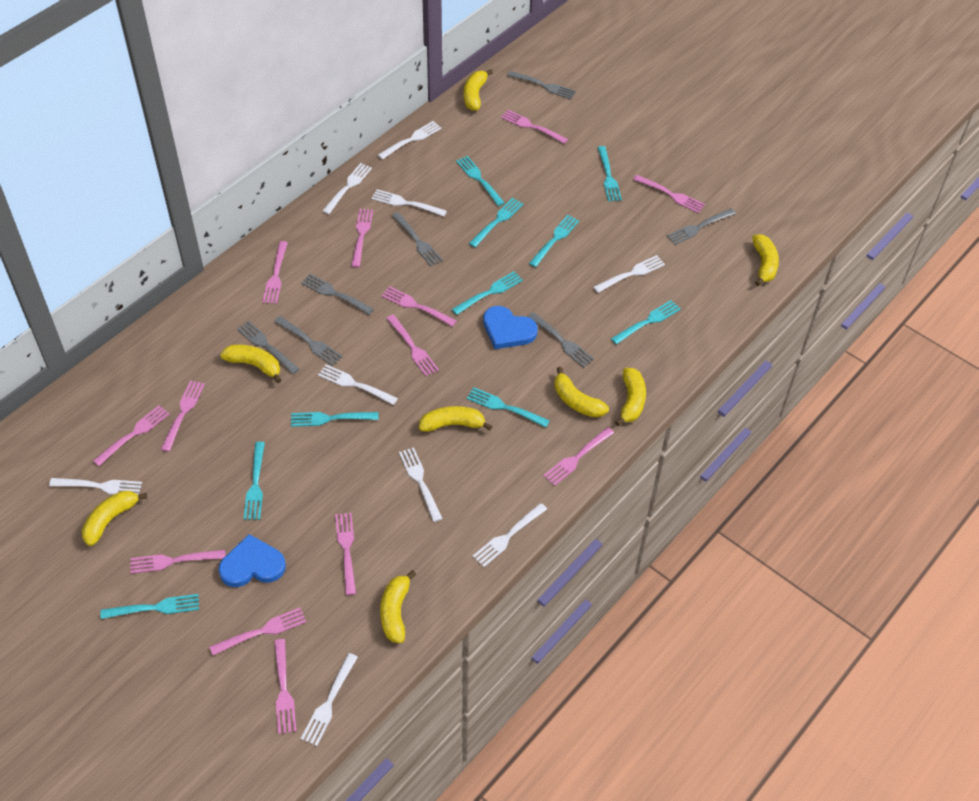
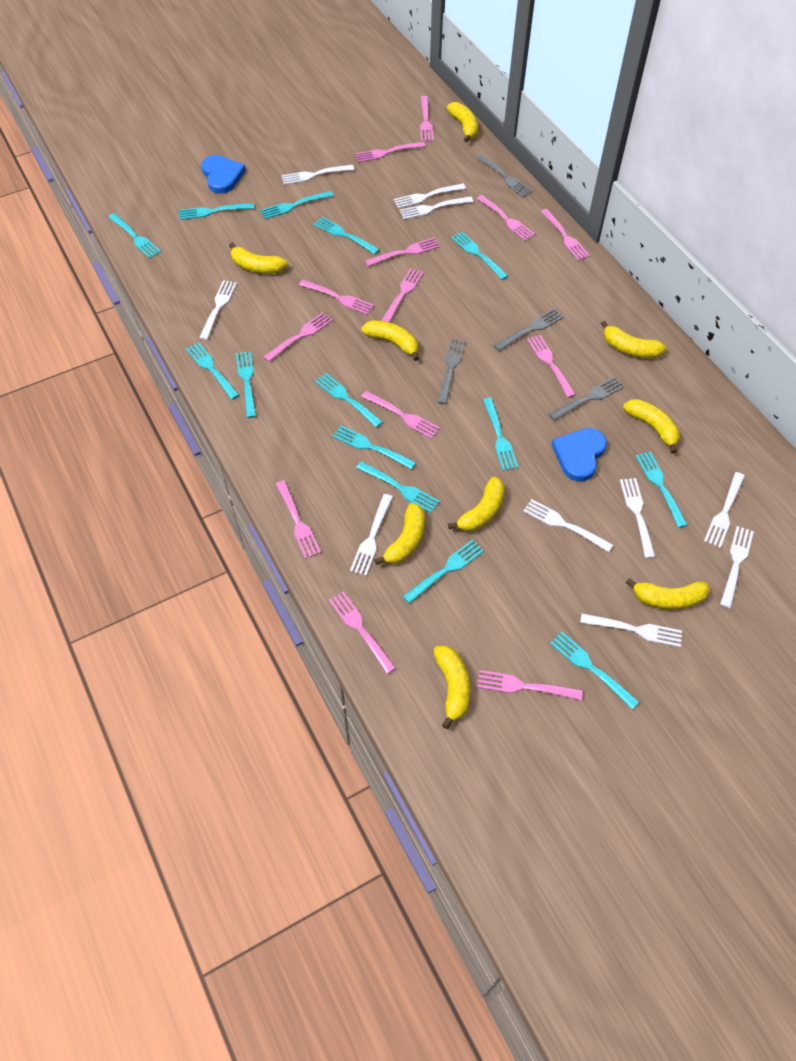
grey fork: [237,320,300,374] [274,316,343,366] [301,274,374,315] [392,212,443,266] [507,71,576,99] [528,312,594,368] [667,208,736,245] = 7 -> [437,339,465,404] [477,155,533,197] [494,308,563,351] [549,377,625,421] = 4
turquoise fork: [100,594,199,619] [244,442,265,520] [291,412,378,427] [452,271,523,315] [456,156,505,206] [467,387,550,427] [469,198,524,247] [529,215,579,267] [597,146,622,202] [611,300,681,344] = 10 -> [108,213,161,258] [179,203,254,220] [186,342,239,400] [236,351,256,418] [260,191,333,219] [314,217,380,254] [315,373,383,427] [332,425,416,469] [356,461,440,513] [403,539,484,604] [451,231,508,280] [483,398,518,471] [550,631,639,709] [636,451,687,528] = 14
white fork: [49,478,142,495] [301,653,358,746] [318,364,398,405] [323,163,372,214] [371,189,447,216] [378,121,442,159] [399,447,443,522] [472,503,547,567] [593,255,665,293] = 9 -> [199,280,237,340] [281,165,354,185] [350,494,393,576] [393,183,466,208] [399,196,473,219] [523,499,613,552] [580,613,682,647] [620,478,655,558] [704,472,745,548] [720,526,754,608] = 10
yellow banana: [82,491,147,546] [220,344,281,383] [380,570,416,643] [419,406,492,432] [464,69,493,111] [554,367,609,418] [615,368,646,426] [752,234,779,286] = 8 -> [229,243,288,274] [361,320,419,361] [374,503,425,565] [434,645,470,729] [447,102,478,142] [448,476,505,531] [601,321,667,358] [623,399,680,454] [626,578,709,610] = 9

